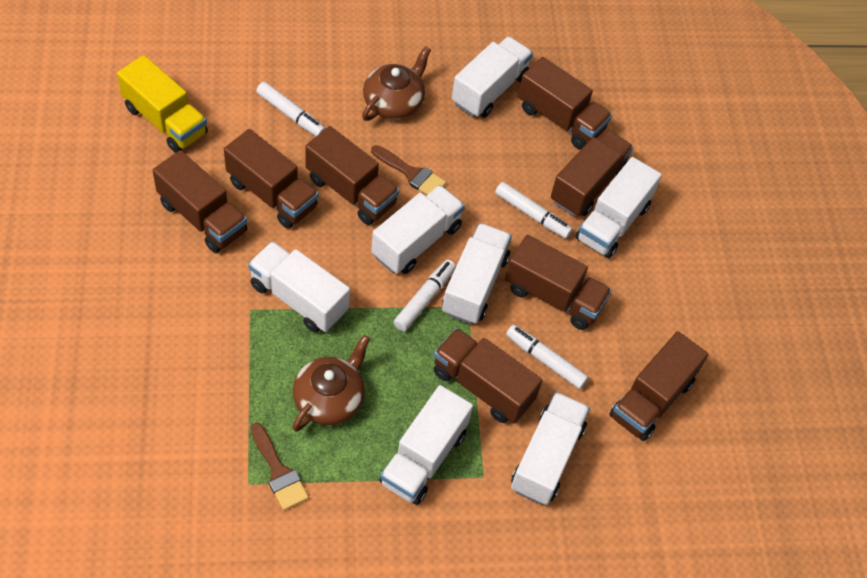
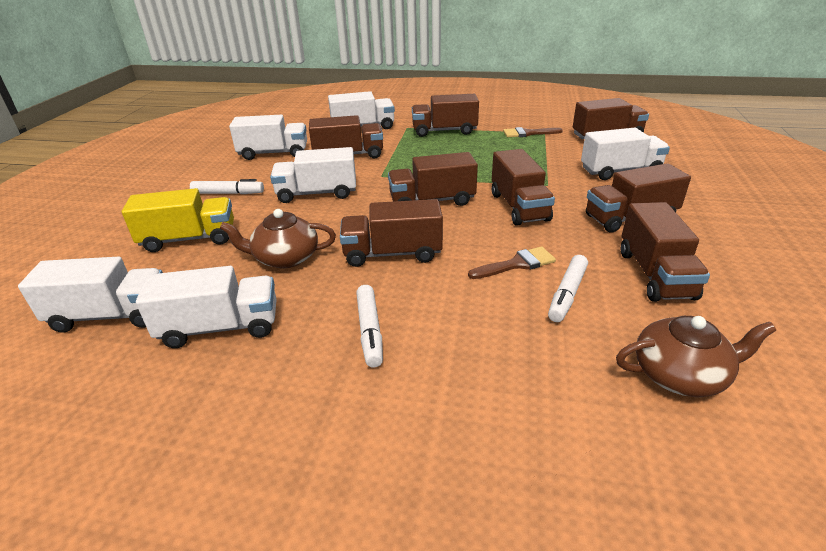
white marker: [256,82,326,136] [393,259,456,331] [495,182,573,239] [506,325,589,389] = 4 -> [190,179,264,194] [356,285,383,367] [548,255,588,322] = 3
white truck: [248,241,350,333] [371,185,465,274] [379,385,473,505] [442,223,512,324] [452,36,533,118] [511,392,590,505] [575,157,662,258] = 7 -> [18,257,163,333] [136,266,277,348] [229,115,307,160] [270,147,356,203] [328,91,395,129] [581,128,670,180] = 6

